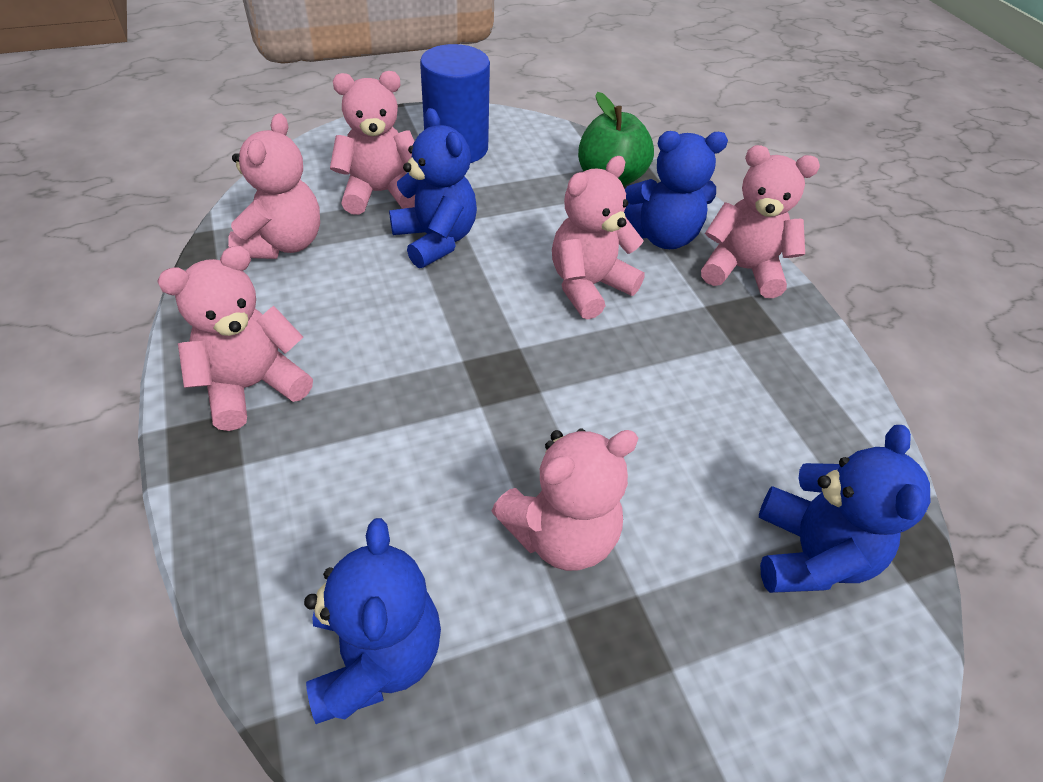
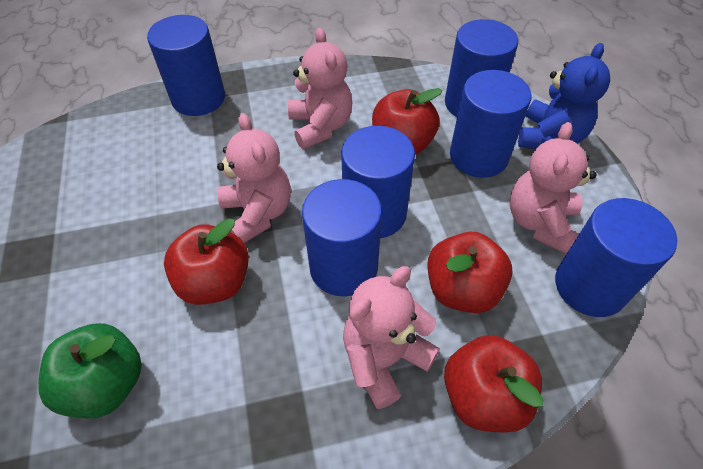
blue cylinder: [420,44,490,163] = 1 -> [147,15,225,116] [302,179,382,296] [341,126,415,238] [445,19,518,117] [450,70,531,178] [555,198,677,317] = 6
blue teddy bear: [304,518,441,724] [389,108,477,268] [624,131,728,249] [759,425,930,593] = 4 -> [518,43,610,149] = 1
pink teddy bear: [157,246,313,431] [228,113,320,259] [330,71,415,215] [491,429,638,571] [552,156,645,320] [701,145,820,298] = 6 -> [217,113,291,243] [288,28,353,149] [343,266,440,409] [510,122,596,254] = 4
red apple: none = 0 -> [164,218,249,305] [372,88,443,155] [428,232,513,313] [444,335,543,433] = 4

